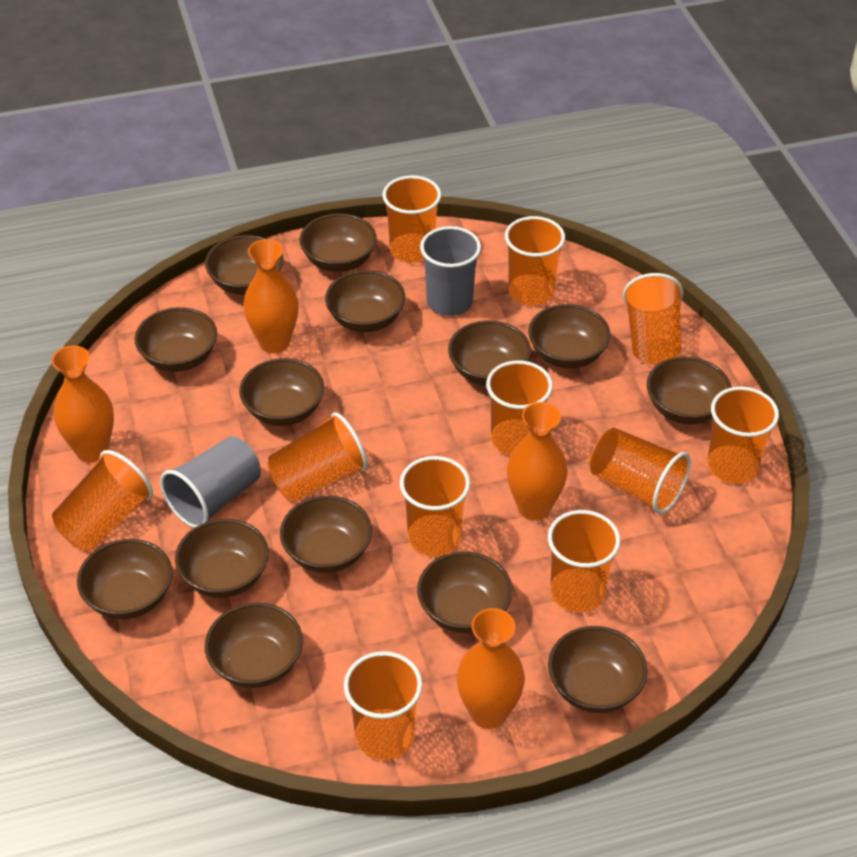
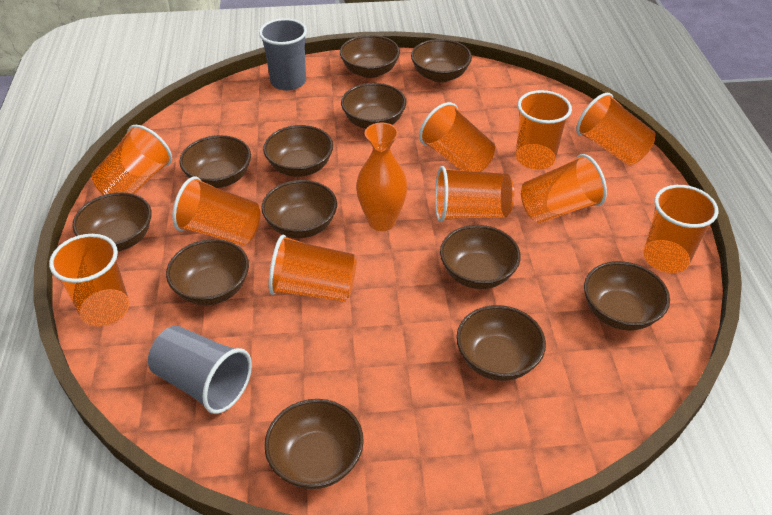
brown bowl: [77,539,172,619] [135,307,217,372] [175,519,269,598] [205,235,284,295] [205,603,303,688] [239,358,324,426] [280,496,372,573] [299,213,377,272] [325,270,405,332] [417,552,512,633] [448,321,531,386] [528,304,611,368] [548,626,647,713] [647,357,732,424] = 14 -> [72,192,152,251] [166,239,249,305] [179,135,251,188] [261,180,337,238] [263,125,333,177] [264,399,364,489] [340,35,400,78] [341,83,406,129] [411,39,472,83] [440,225,521,289] [456,305,546,381] [584,261,670,331] = 12
orange cup: [52,450,153,550] [267,412,368,502] [344,651,422,760] [382,176,441,263] [400,456,470,556] [486,360,553,456] [505,216,565,305] [548,510,621,613] [590,428,691,514] [623,273,683,364] [708,387,779,484] = 11 -> [49,234,129,327] [91,125,172,195] [172,177,261,245] [269,234,357,302] [419,102,495,172] [435,166,514,222] [516,90,572,170] [521,154,607,223] [576,93,656,165] [643,185,718,273] = 10
orange vase: [52,345,114,463] [243,239,299,353] [457,608,525,729] [507,402,568,520] = 4 -> [356,123,407,231] = 1

